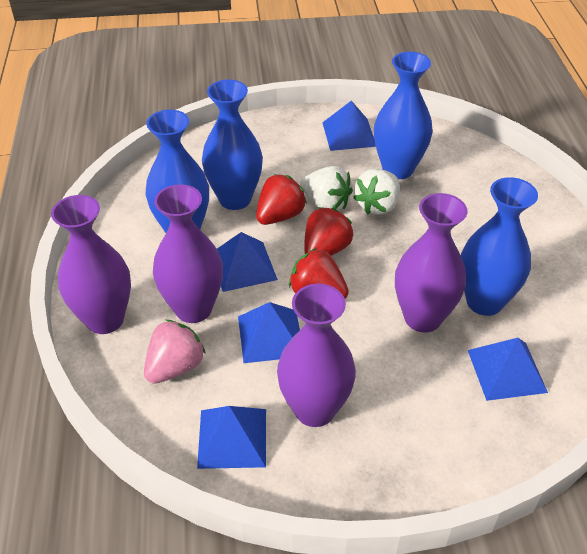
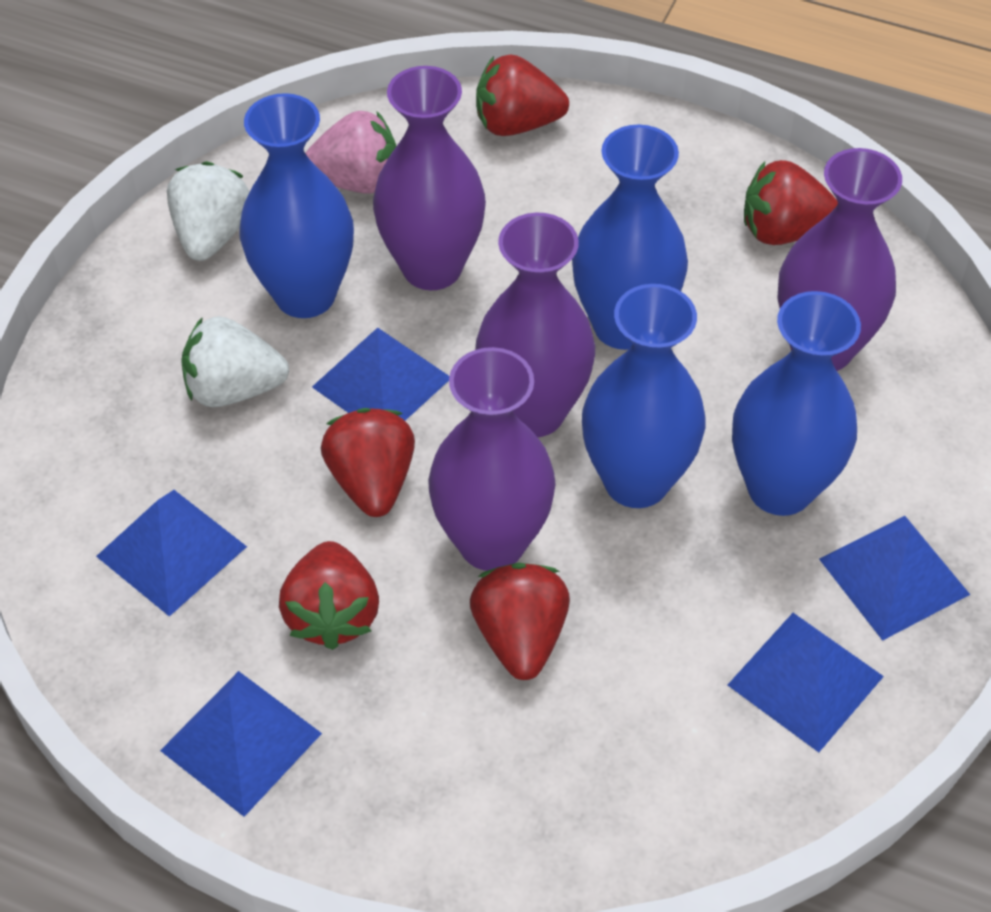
red strawberry: [256,174,307,225] [289,248,349,298] [304,207,354,256] = 3 -> [279,541,379,650] [321,408,415,517] [470,563,570,680] [476,55,569,136] [744,160,838,245] = 5

